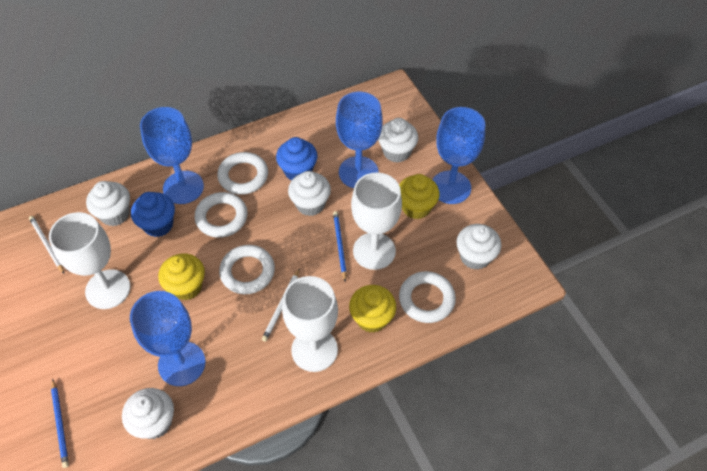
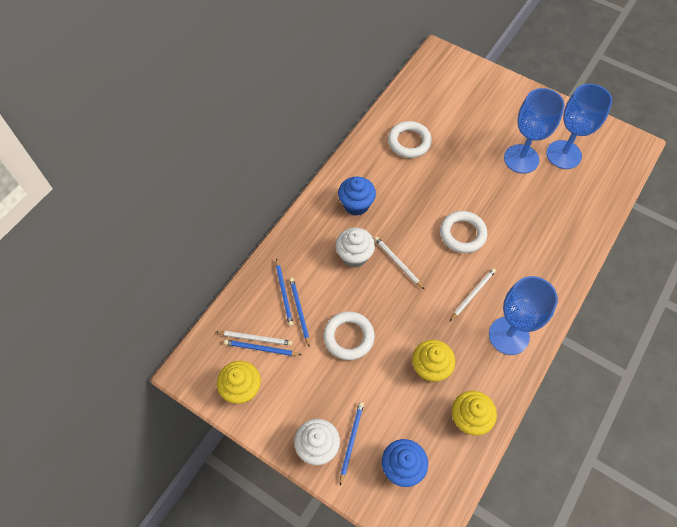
blue goblet: [130,291,206,386] [140,107,204,204] [336,92,383,188] [433,107,485,204] = 4 -> [489,276,558,355] [504,88,565,173] [546,84,612,169] = 3
blue pencil: [51,379,69,468] [333,211,347,282] = 2 -> [224,340,301,356] [276,258,293,326] [289,278,310,347] [340,402,364,486] = 4
white cupcake: [86,181,130,226] [122,388,174,439] [288,171,331,216] [378,118,418,163] [456,224,501,270] = 5 -> [294,419,340,465] [336,227,375,268] = 2
white goblet: [49,212,131,309] [282,276,338,372] [351,172,402,270] = 3 -> none = 0
white pencil: [29,216,64,274] [262,268,300,342] = 2 -> [216,331,292,346] [374,237,424,289] [450,268,496,321] = 3
white ring: [194,192,248,238] [217,152,268,195] [219,245,275,294] [399,271,456,323] = 4 -> [323,311,375,360] [388,121,432,158] [440,211,487,253] = 3

